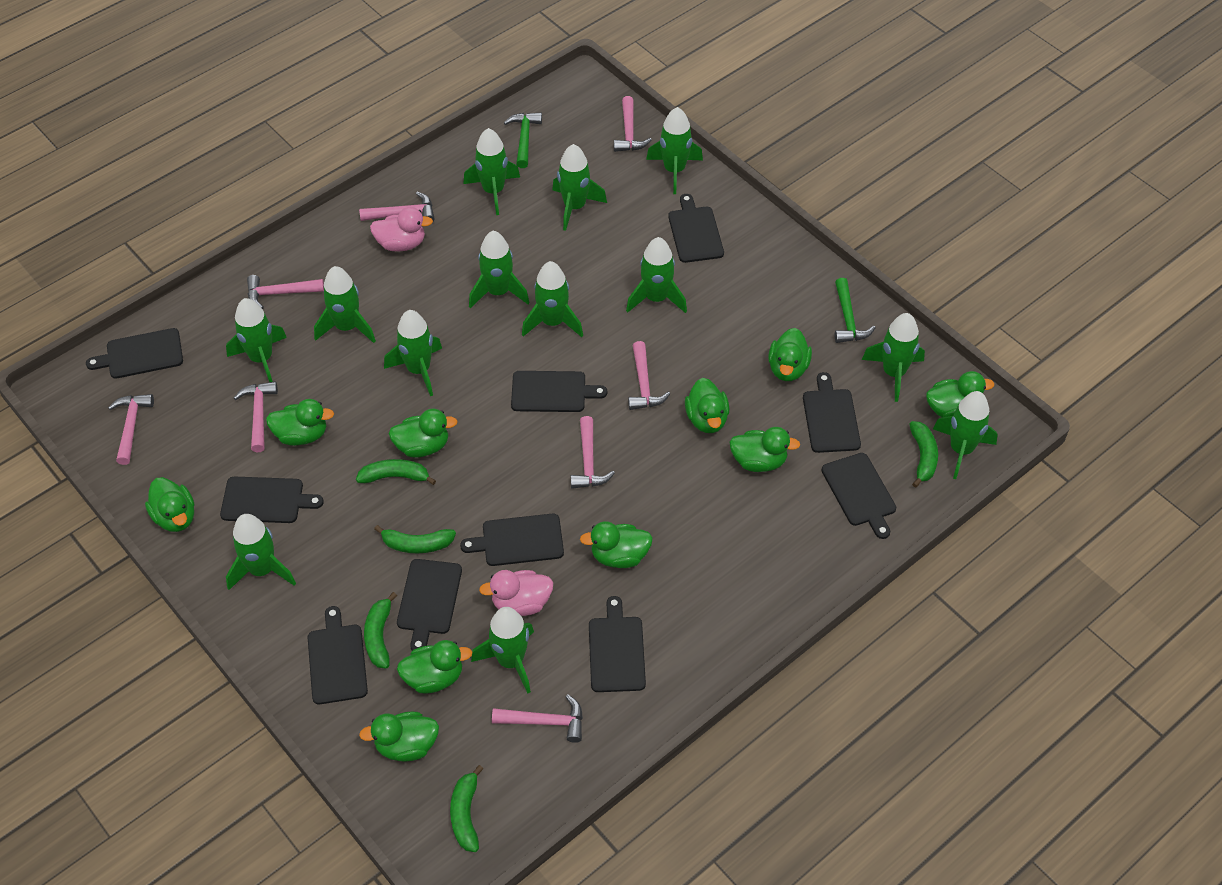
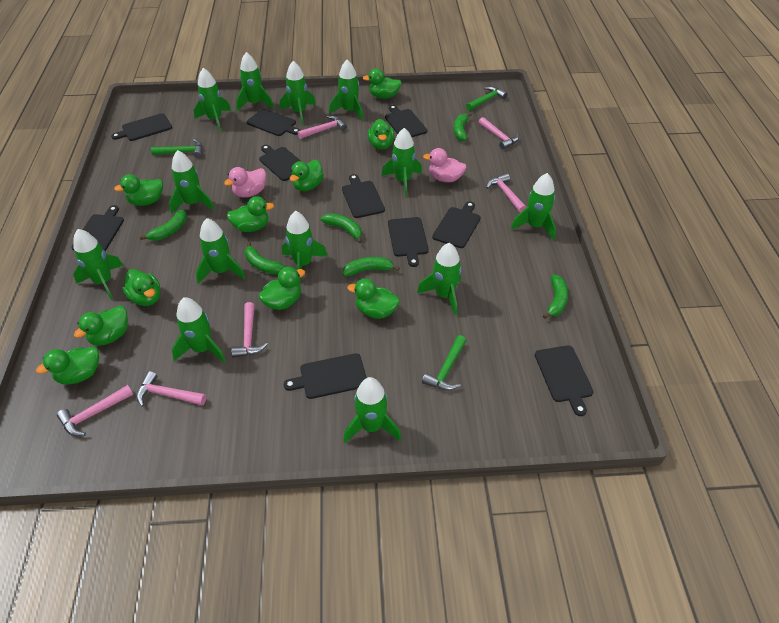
green banana: [356,459,436,485] [364,592,397,669] [374,525,456,553] [450,765,483,852] [910,421,938,488] = 5 -> [140,210,187,241] [245,242,286,274] [321,213,362,243] [342,257,400,276] [454,112,472,141] [543,275,568,319] = 6
green hammer: [504,113,542,168] [835,278,876,343] = 2 -> [151,139,202,158] [422,335,467,391] [466,86,508,111] = 3
pink hammer: [108,394,154,465] [234,381,278,452] [247,275,324,309] [359,192,435,222] [492,694,583,743] [571,416,615,489] [614,96,652,152] [628,341,671,410] = 8 -> [57,385,134,436] [136,371,206,407] [231,302,268,358] [298,116,347,139] [479,117,519,150] [486,173,526,213] = 6

